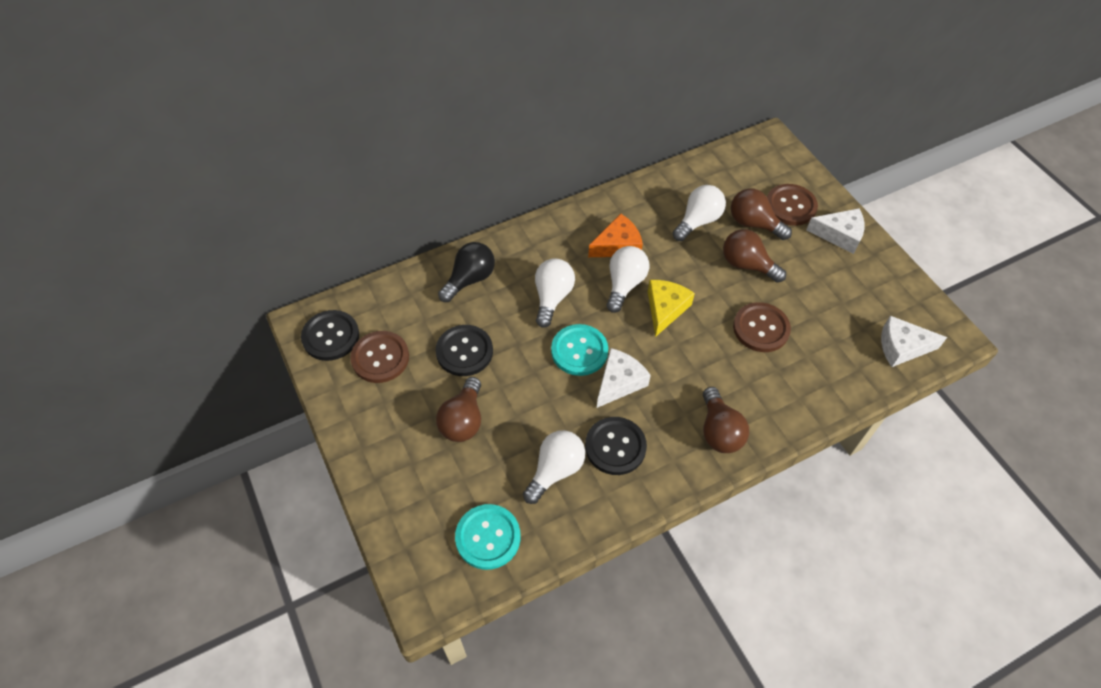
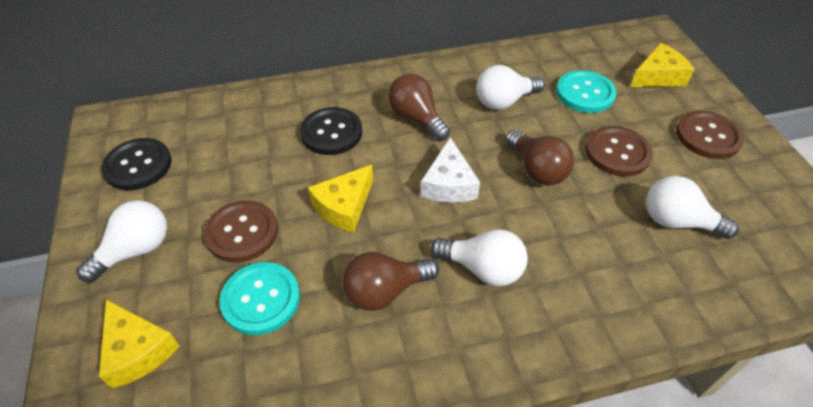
black button: [301,310,359,361] [435,325,493,376] [585,417,647,475] = 3 -> [101,138,172,190] [300,107,362,155] = 2
black light bulb: [438,242,495,302] = 1 -> none = 0
brown light bulb: [436,377,481,442] [703,387,749,453] [723,229,786,283] [731,188,792,240] = 4 -> [342,252,439,311] [388,74,450,141] [506,129,574,186] = 3
orange cheese: [588,214,643,257] = 1 -> none = 0
white cheese: [597,348,651,408] [806,208,865,254] [881,316,947,367] = 3 -> [421,137,480,203] = 1
yellow cheese: [648,280,695,337] = 1 -> [99,300,179,388] [308,165,373,233] [630,43,694,87] = 3

